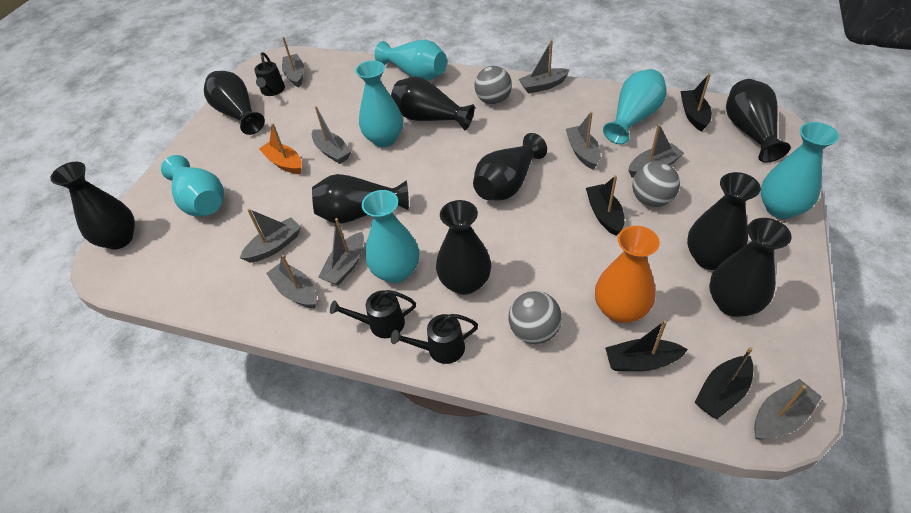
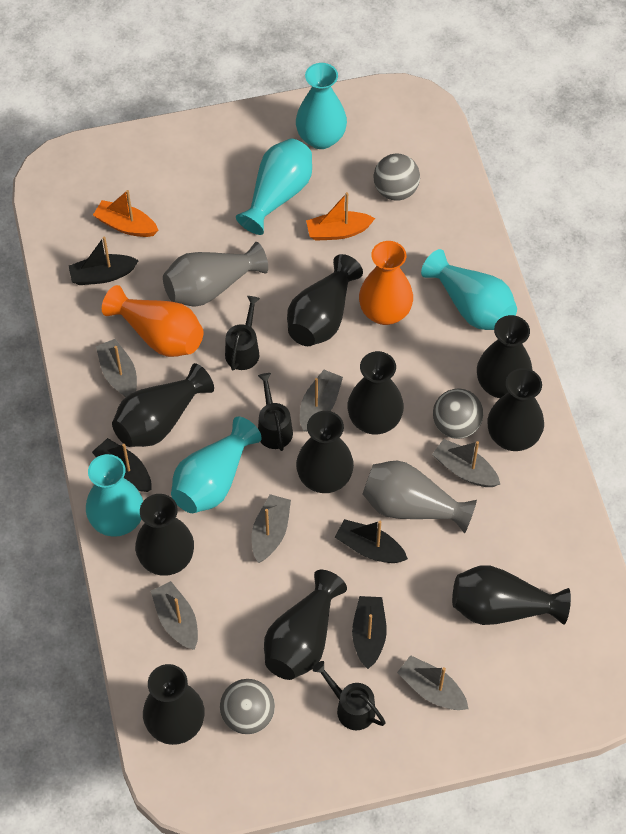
black vase: [51,162,135,249] [204,71,265,135] [312,174,409,224] [391,77,475,131] [436,200,491,295] [473,133,547,201] [687,172,761,270] [709,218,792,317] [726,79,791,163] = 9 -> [112,363,214,447] [135,494,194,576] [143,664,205,745] [264,570,347,680] [287,254,363,346] [296,411,354,493] [347,351,404,435] [452,565,571,625] [477,315,532,398] [488,368,544,451] = 10
grey boat: [240,209,301,263] [266,255,317,308] [282,37,304,88] [311,106,352,164] [318,218,364,286] [519,40,570,94] [566,112,600,170] [628,124,684,177] [754,379,822,439] = 9 -> [96,339,137,397] [151,581,198,650] [252,494,291,563] [300,370,343,432] [397,655,469,710] [432,439,500,487] = 6
grey vase: none = 0 -> [163,242,268,307] [362,461,477,533] = 2
orange boat: [259,123,302,174] = 1 -> [93,190,159,237] [306,192,375,241] = 2
orange vase: [595,226,660,323] = 1 -> [102,285,204,357] [359,241,413,325] = 2
turquoise vase: [161,155,224,217] [355,60,403,147] [362,190,419,283] [375,40,447,81] [603,69,667,144] [760,122,839,219] = 6 -> [86,454,143,537] [171,417,262,513] [236,138,312,235] [296,63,347,149] [421,249,517,330] = 5

